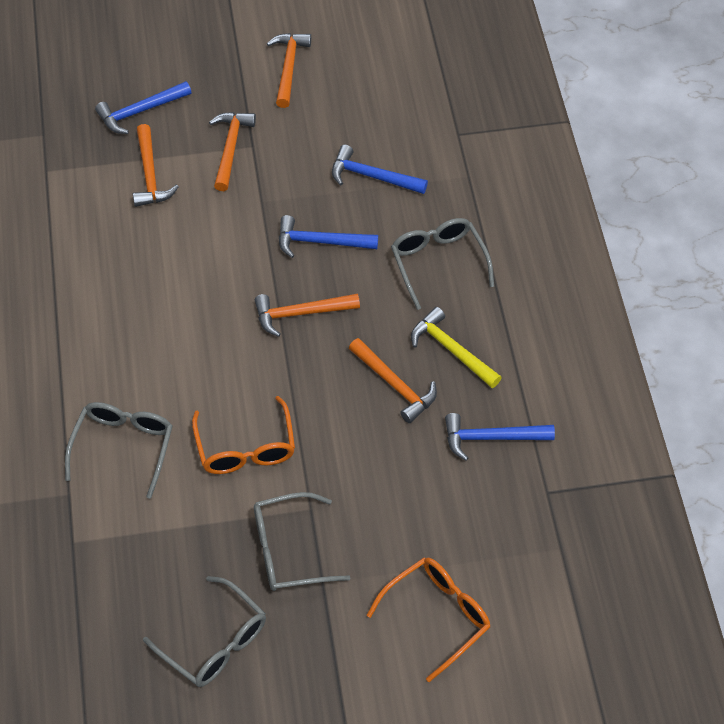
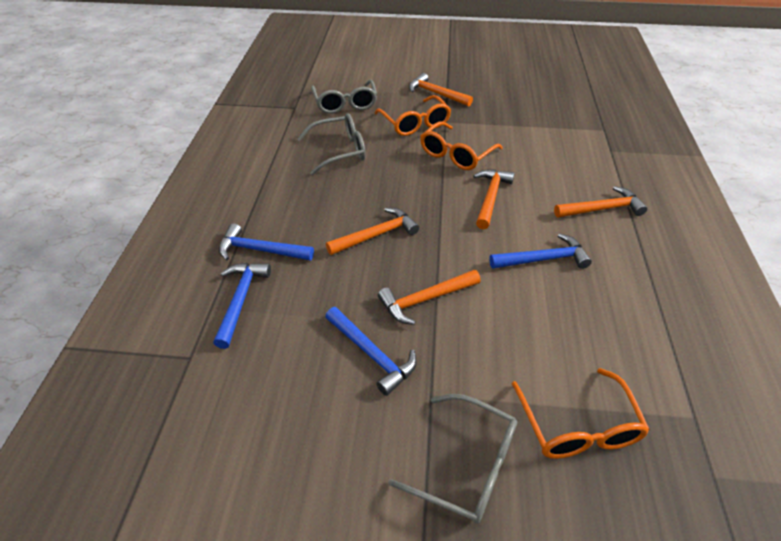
grey glasses: [65,402,173,499] [143,576,266,687] [254,492,350,591] [391,218,494,310] = 4 -> [297,113,366,175] [311,80,377,114] [388,394,517,524] = 3
orange glasses: [192,396,295,474] [367,558,490,682] = 2 -> [375,95,451,136] [420,121,503,170] [512,368,650,459] = 3
yellow hammer: [411,307,502,388] = 1 -> none = 0

